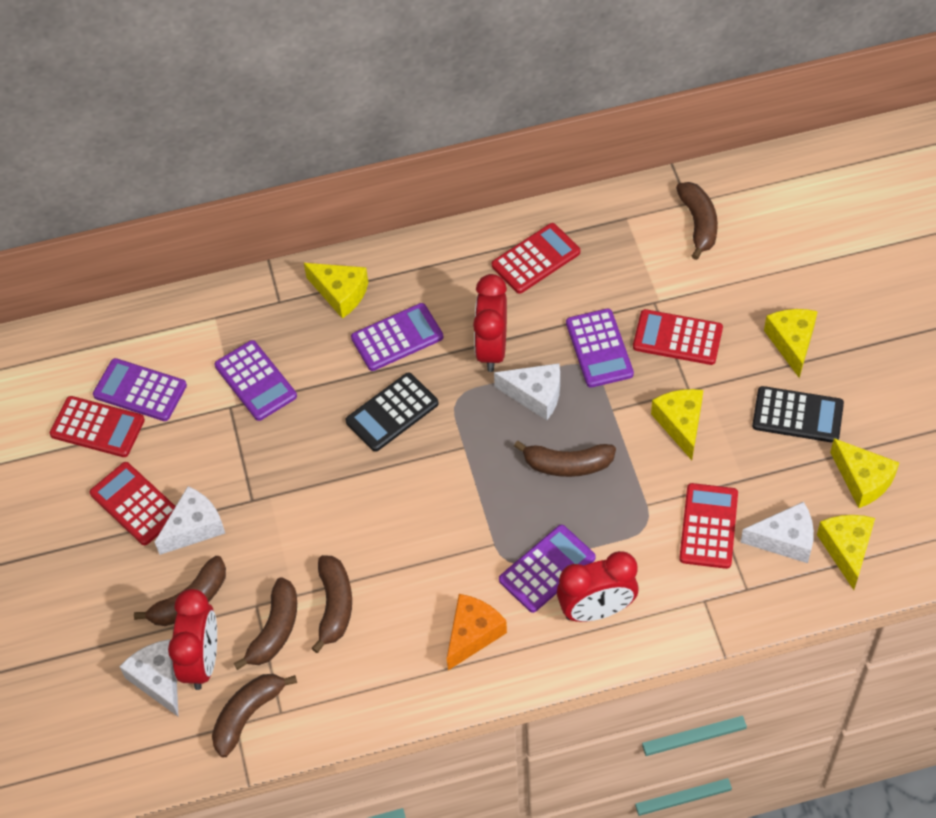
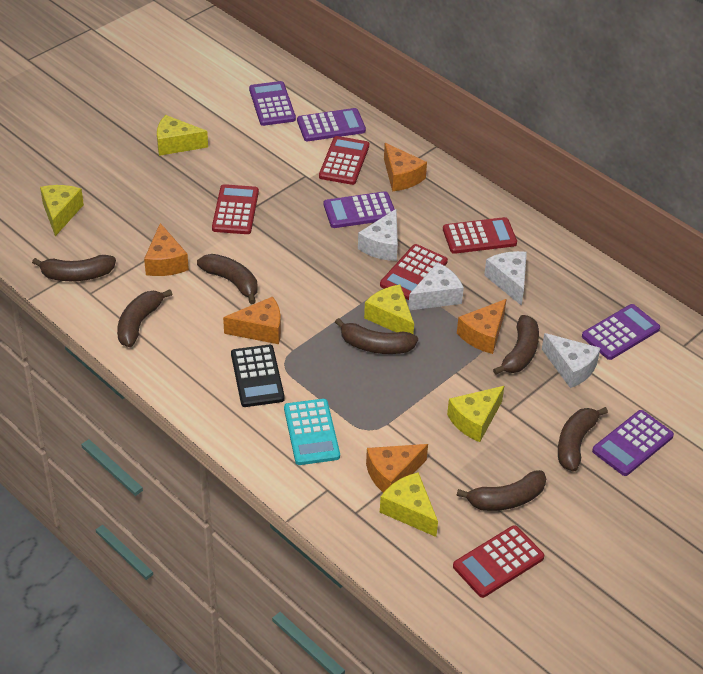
black calculator: [346,372,439,452] [752,386,844,443] = 2 -> [231,345,285,407] = 1
brown banana: [134,556,226,626] [212,674,297,758] [234,577,297,670] [311,555,352,653] [514,441,616,477] [676,182,718,260] = 6 -> [32,255,116,281] [117,289,172,347] [197,254,257,304] [335,318,418,354] [457,470,546,511] [493,315,539,375] [558,407,608,472] = 7
orange cheese: [447,594,507,670] = 1 -> [144,223,189,276] [223,297,281,344] [366,444,428,493] [384,143,427,191] [457,299,506,354] = 5
red clock: [168,589,217,690] [473,274,507,372] [557,551,639,622] = 3 -> none = 0
turquoise calculator: none = 0 -> [284,399,340,465] = 1

